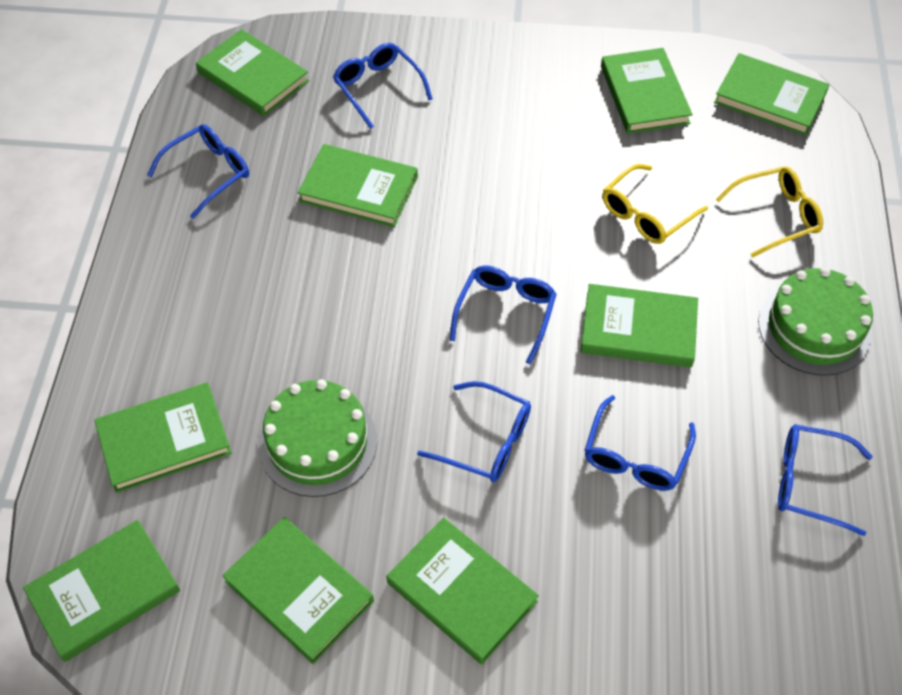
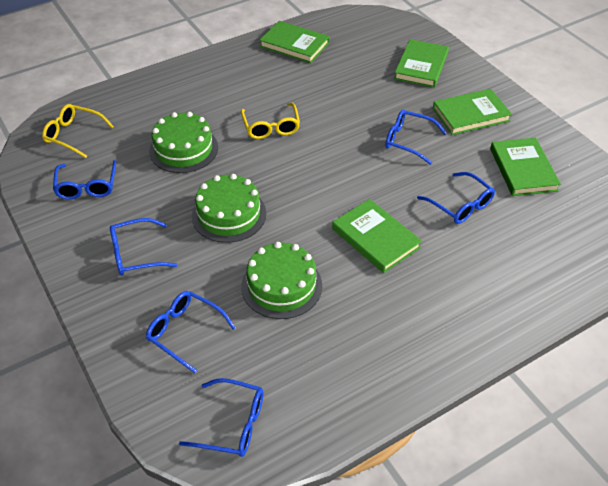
green book: [23,520,180,662] [94,382,232,493] [196,29,309,116] [222,517,374,664] [298,144,418,227] [387,517,539,664] [580,284,698,368] [601,48,693,134] [714,53,830,136] = 9 -> [259,21,330,63] [332,199,422,273] [394,39,449,88] [433,89,512,135] [490,138,561,196] = 5
green cake: [258,379,377,497] [758,267,873,376] = 2 -> [149,112,218,173] [192,174,266,243] [241,242,322,319] = 3

